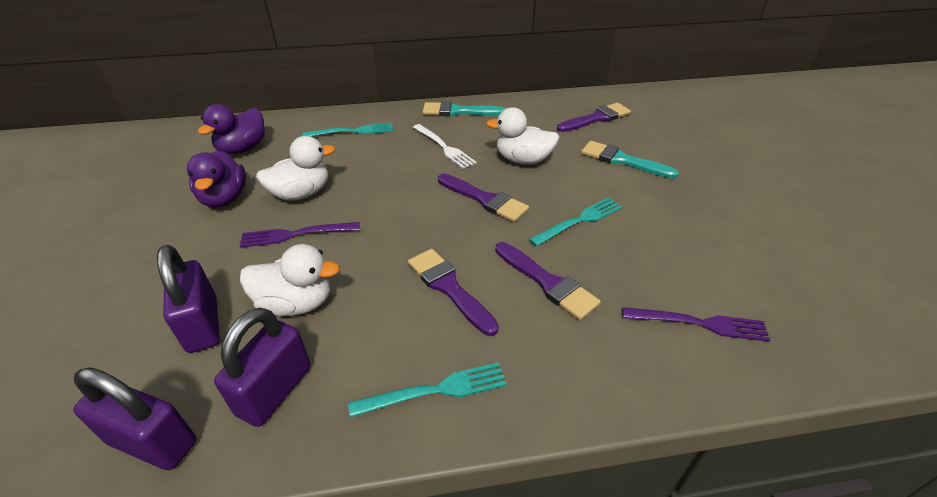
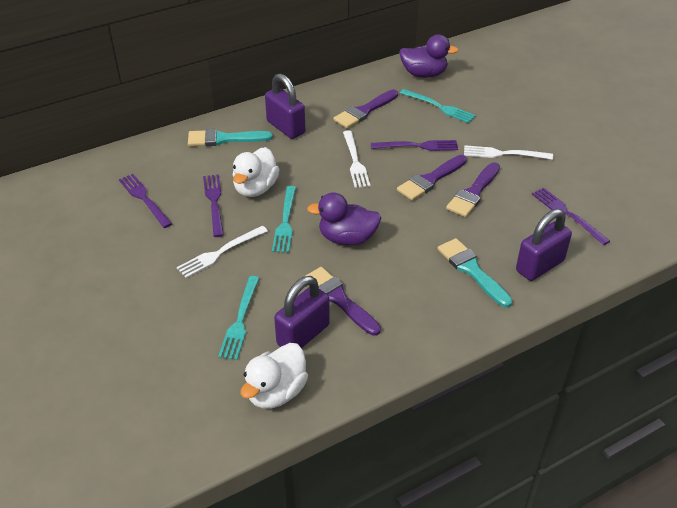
purple fork: [240,222,360,248] [622,307,770,342] = 2 -> [119,174,172,228] [203,174,224,237] [371,140,458,151] [532,187,610,245] = 4
white duck: [240,244,340,316] [256,136,335,201] [486,107,560,165] = 3 -> [233,147,280,197] [241,343,308,409] = 2
white fork: [413,124,477,169] = 1 -> [177,226,268,278] [343,130,370,188] [464,145,553,160] = 3

